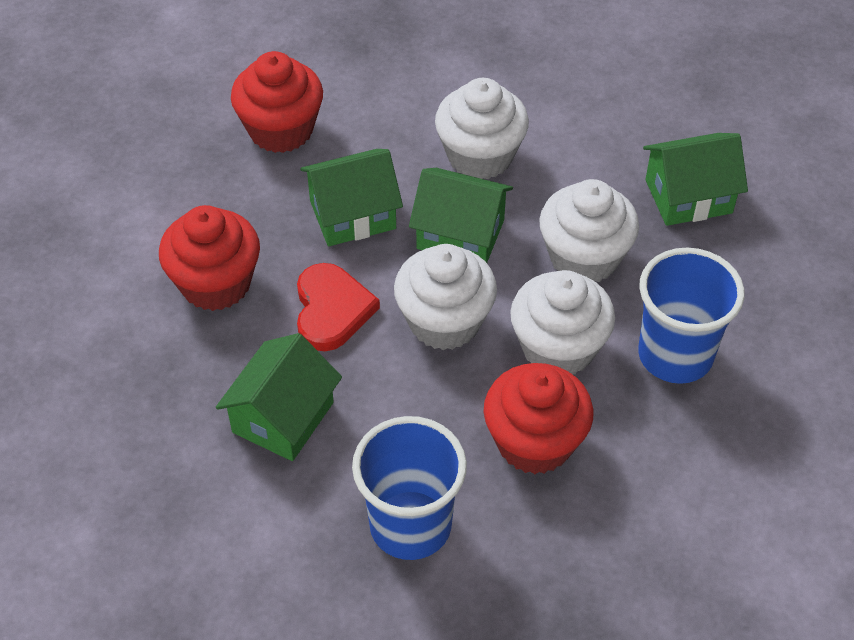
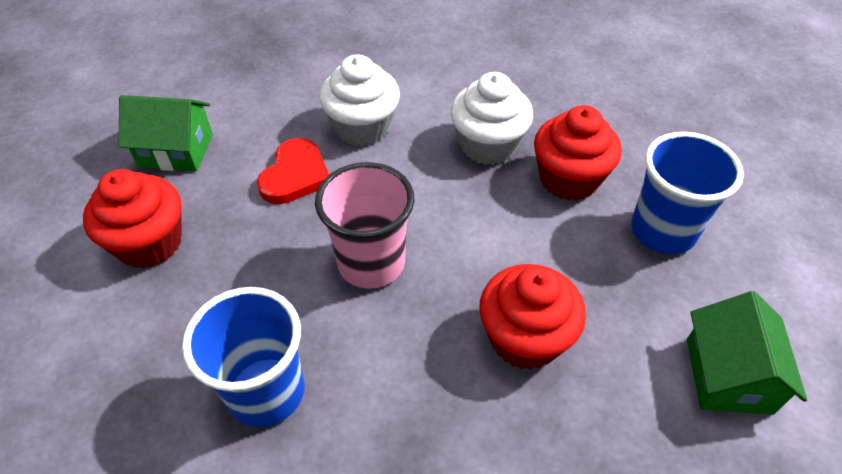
green house: [216,333,342,461] [300,149,403,246] [409,168,513,263] [643,133,748,226] = 4 -> [119,95,213,171] [687,291,807,415] = 2
pink cup: none = 0 -> [315,162,414,289] = 1
white cupcake: [394,244,497,350] [435,78,529,179] [510,270,615,375] [539,179,639,282] = 4 -> [319,54,400,146] [451,72,533,165] = 2

